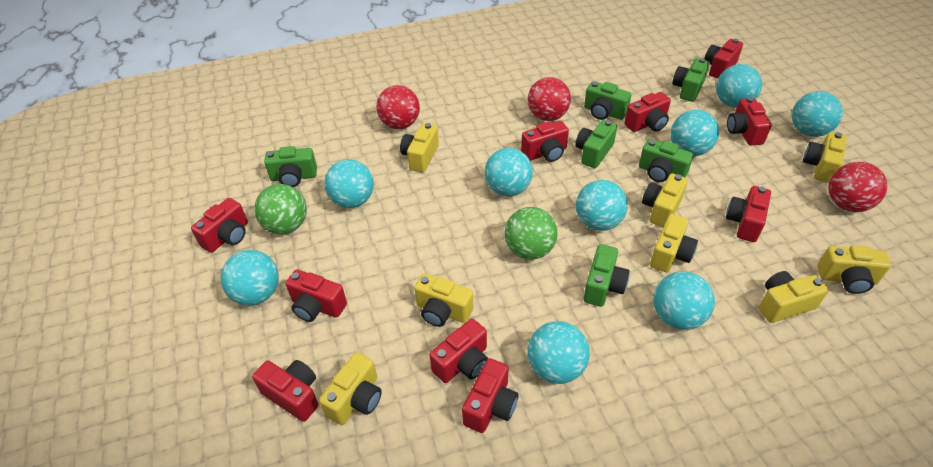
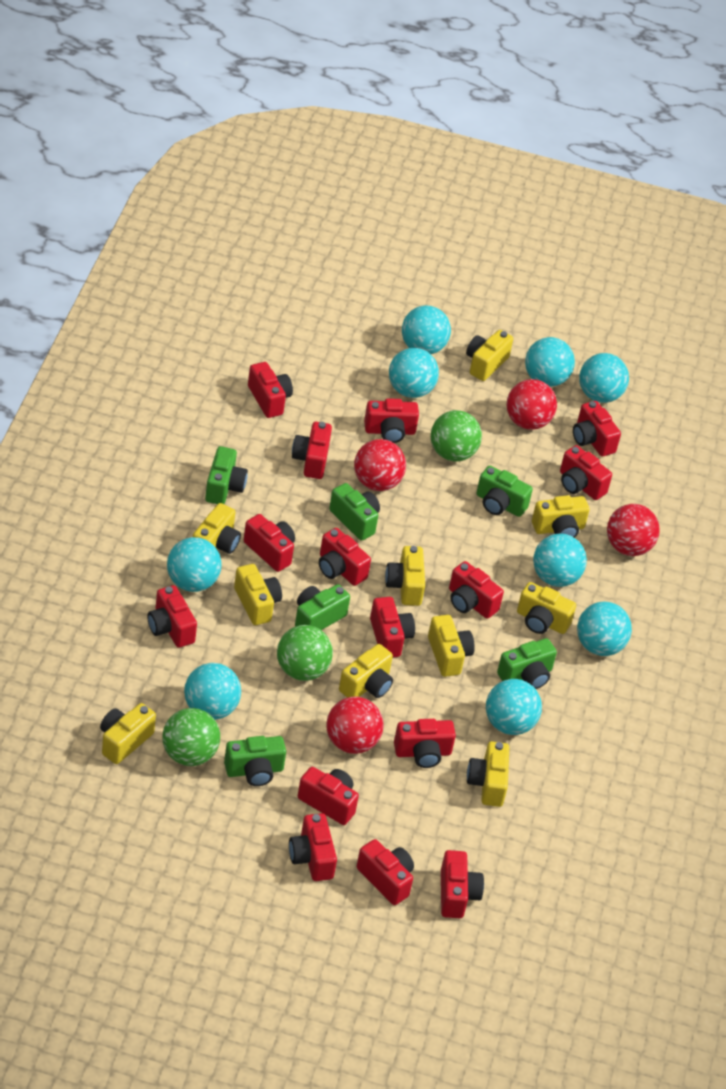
green ball: [254,184,307,234] [504,207,557,260] = 2 -> [163,708,220,766] [277,625,333,681] [431,410,482,462] = 3
red ball: [376,85,420,129] [527,77,571,121] [828,162,887,212] = 3 -> [326,696,384,754] [354,439,406,491] [506,379,557,430] [607,504,660,556] = 4
red camera: [191,198,248,253] [252,360,318,422] [285,269,347,322] [430,319,488,383] [462,358,519,433] [521,121,569,162] [624,92,671,132] [704,39,743,79] [726,186,771,242] [727,97,772,145] = 10 -> [147,585,197,648] [244,514,295,572] [248,362,293,418] [289,813,337,881] [292,422,332,479] [298,767,359,825] [319,528,371,586] [357,839,414,905] [364,398,419,443] [370,597,415,657] [394,719,456,768] [441,850,484,918] [449,561,504,619] [560,445,612,500] [573,401,621,457] = 15
yellow camera: [319,352,382,425] [400,123,439,172] [414,273,473,327] [642,173,688,227] [650,214,698,273] [759,271,829,323] [803,132,847,183] [817,245,891,294] = 8 -> [100,703,156,764] [193,503,241,554] [234,564,282,625] [339,644,393,698] [385,546,425,606] [428,615,475,677] [466,330,513,381] [467,741,509,807] [517,582,576,634] [532,495,590,538] = 10

